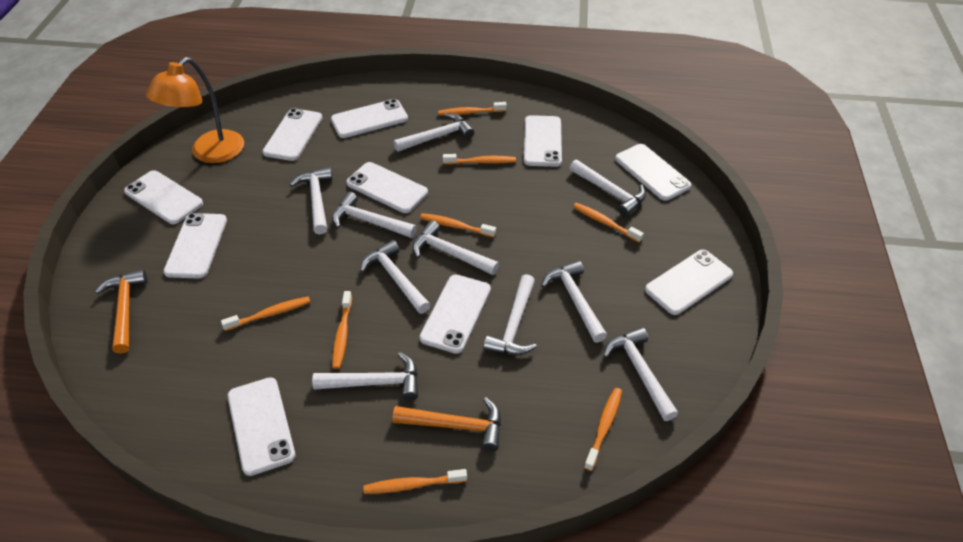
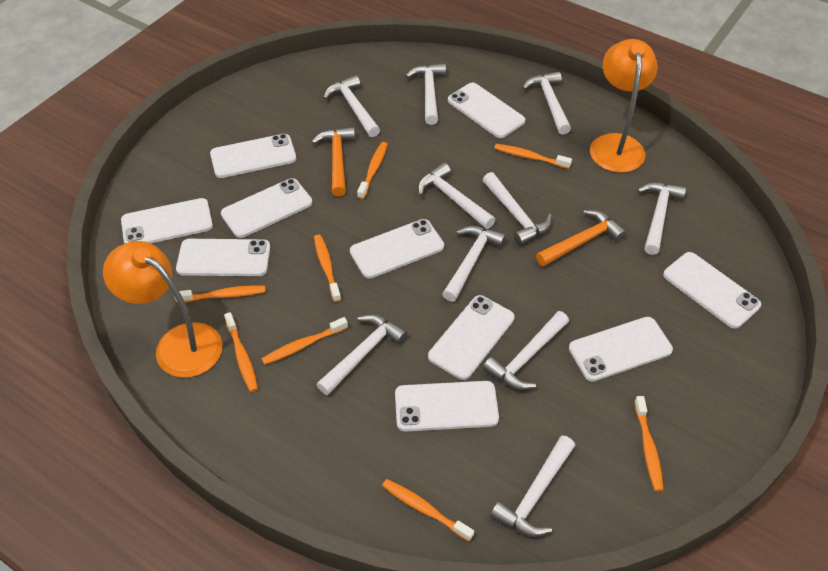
orange lamp: [146,57,244,163] = 1 -> [103,241,222,378] [590,39,658,173] = 2

